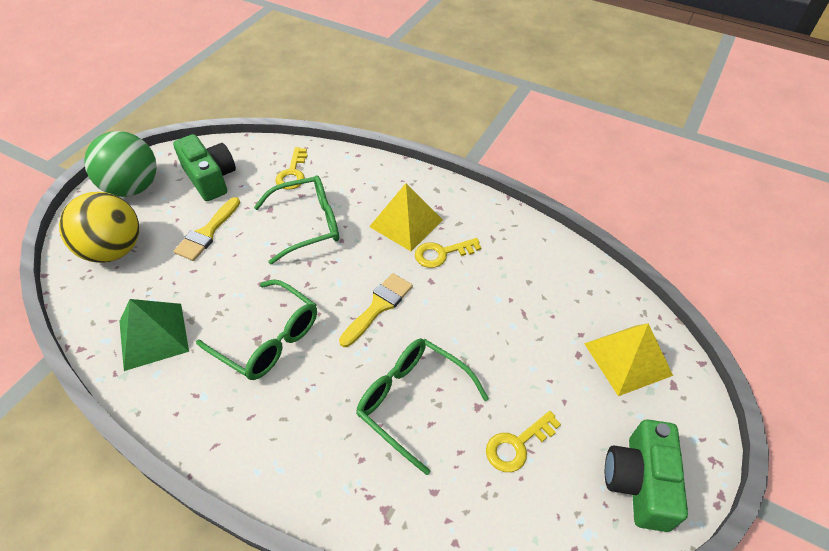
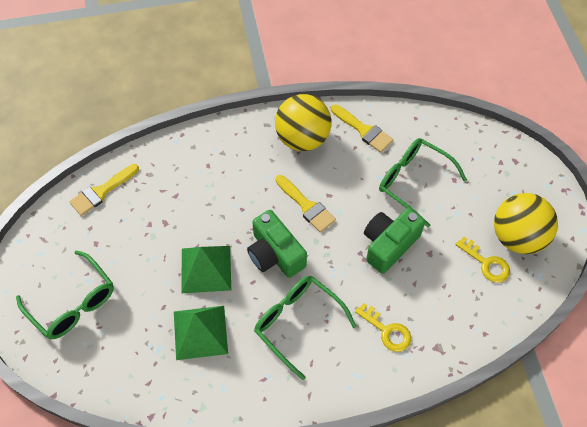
green ball: [84,131,157,197] = 1 -> none = 0
green pyramid: [119,299,189,371] = 1 -> [174,306,228,360] [181,246,231,293] = 2
yellow ball: [59,192,139,263] = 1 -> [275,94,331,151] [494,193,558,254] = 2
yellow brush: [174,197,240,261] [339,273,413,347] = 2 -> [69,164,139,216] [276,175,336,233] [331,105,393,153] = 3
yellow key: [275,147,308,190] [415,238,481,268] [486,411,561,472] = 3 -> [355,303,411,352] [455,237,510,282] = 2
yellow pyramid: [369,183,443,251] [584,323,673,396] = 2 -> none = 0

